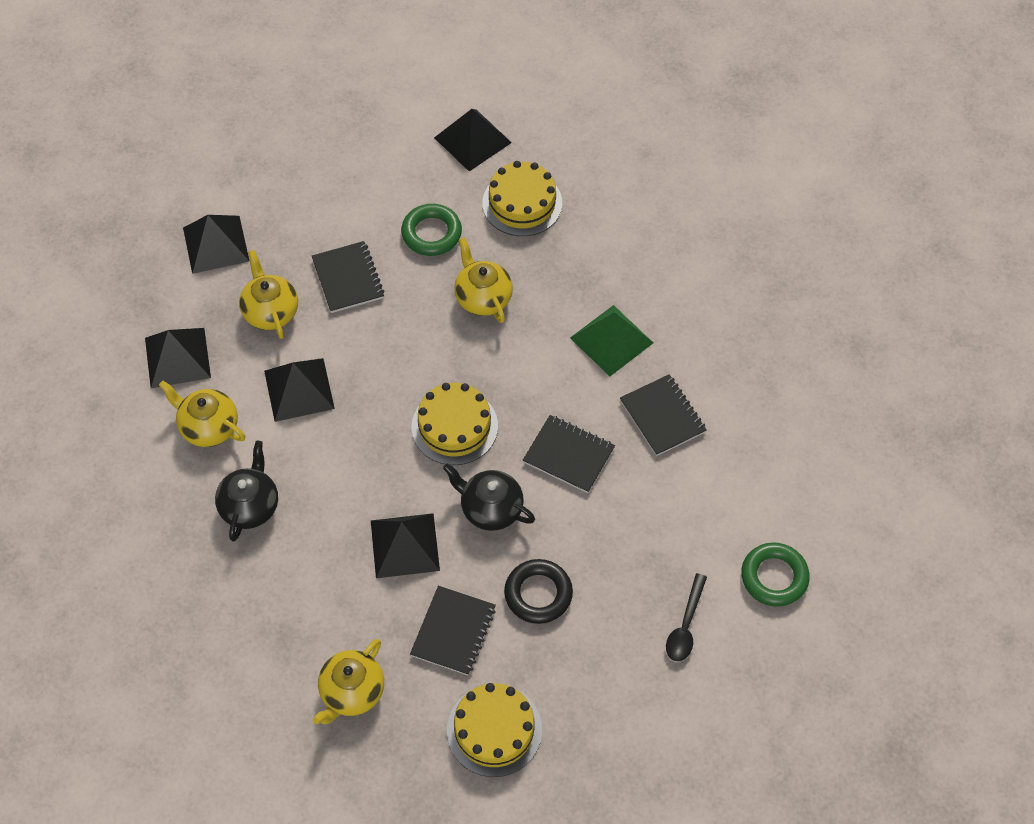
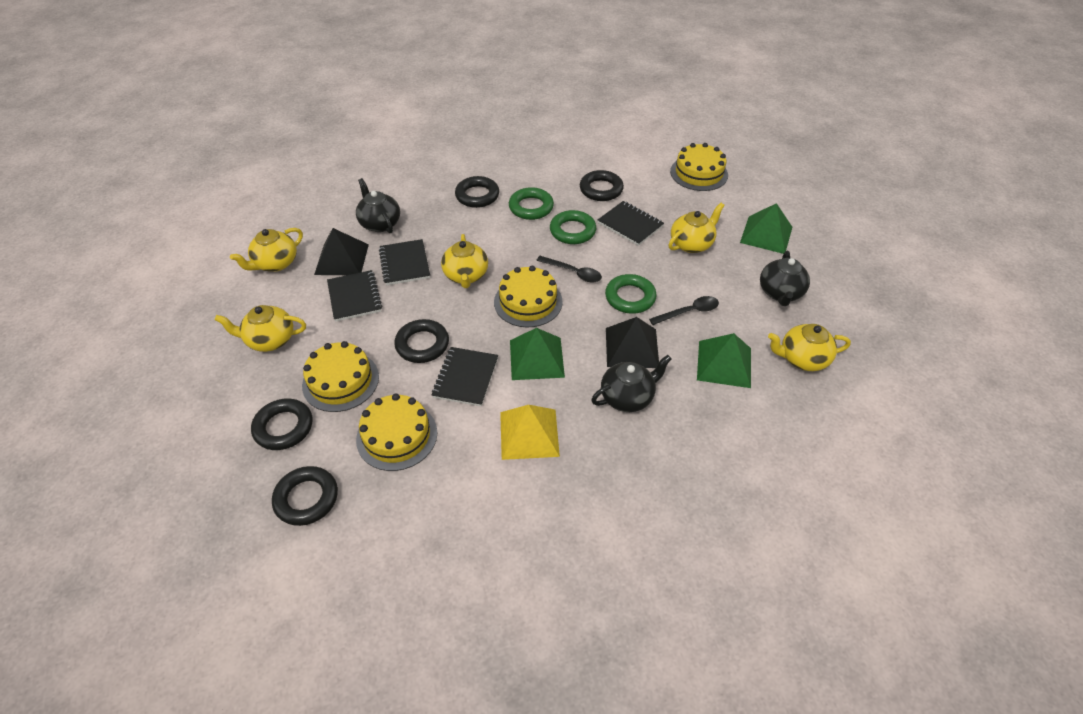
black pyramid: [145,328,211,388] [183,215,250,274] [264,358,335,422] [371,513,440,578] [434,109,512,171] = 5 -> [314,228,369,275] [606,317,659,368] = 2
black ring: [504,559,573,624] = 1 -> [251,398,312,450] [272,466,338,526] [394,319,449,363] [455,176,499,208] [580,170,624,201] = 5
black spoon: [666,573,707,661] = 1 -> [536,256,602,283] [649,296,719,325] = 2
black teapot: [215,441,278,542] [443,464,535,531] = 2 -> [356,178,400,233] [591,355,672,412] [760,251,810,306] = 3
green pyramid: [570,305,653,376] = 1 -> [510,328,565,380] [697,333,751,388] [740,203,792,254] = 3
green ring: [401,204,462,256] [741,542,810,607] = 2 -> [509,187,554,220] [550,210,596,244] [605,274,657,314] = 3
yellow cake: [411,383,498,465] [447,683,542,777] [482,161,562,236] = 3 -> [302,341,379,412] [356,393,437,471] [494,266,563,327] [670,143,728,191] = 4
yellow pyramid: none = 0 -> [500,405,560,460] = 1
yellow teapot: [159,381,245,447] [239,250,298,339] [313,639,384,724] [454,237,513,323] = 4 -> [215,305,306,352] [230,228,303,272] [441,234,488,288] [668,203,725,253] [768,324,851,371] = 5

